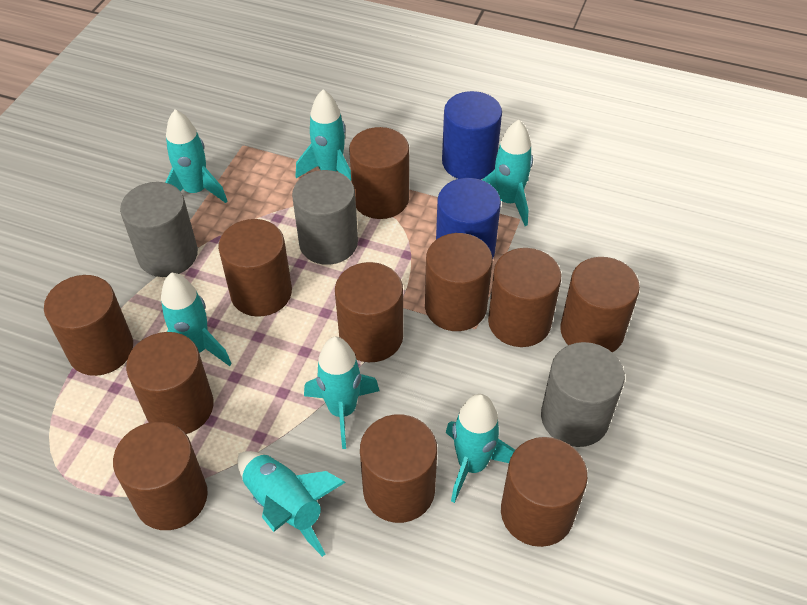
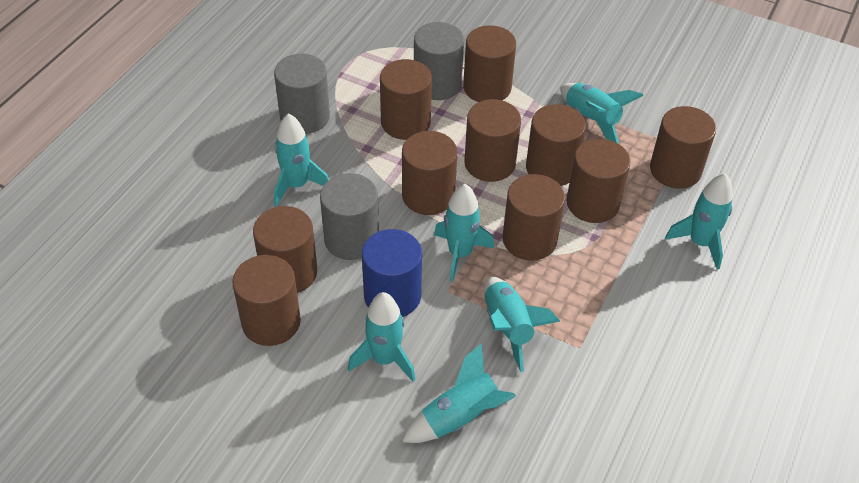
blue cylinder: [436,178,501,260] [442,91,502,180] = 2 -> [362,229,422,317] = 1
brown cylinder: [44,275,133,376] [113,422,208,530] [126,332,214,434] [218,219,292,317] [335,262,403,362] [349,127,409,219] [360,414,437,523] [425,233,493,331] [488,248,561,347] [501,437,588,547] [560,257,640,352] = 11 -> [232,255,301,346] [253,206,317,293] [380,59,432,140] [402,131,457,215] [463,25,516,102] [464,99,521,182] [502,174,565,261] [526,104,586,186] [567,139,630,223] [650,106,716,189] = 10

